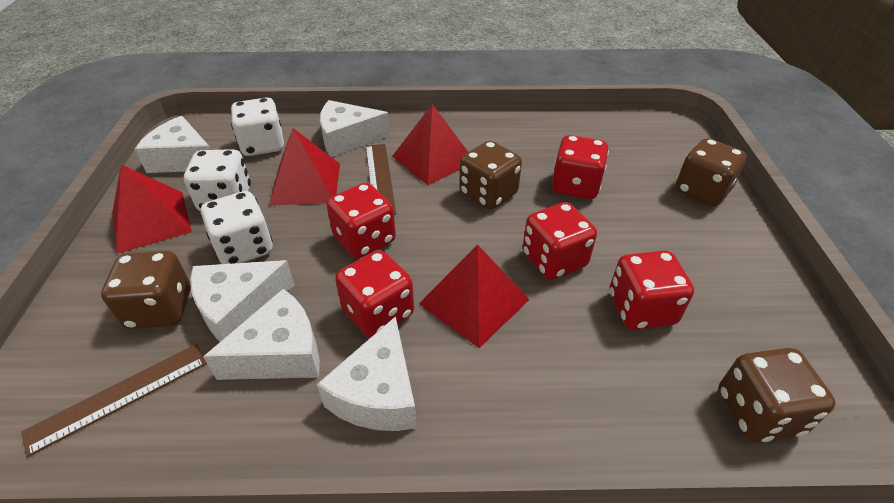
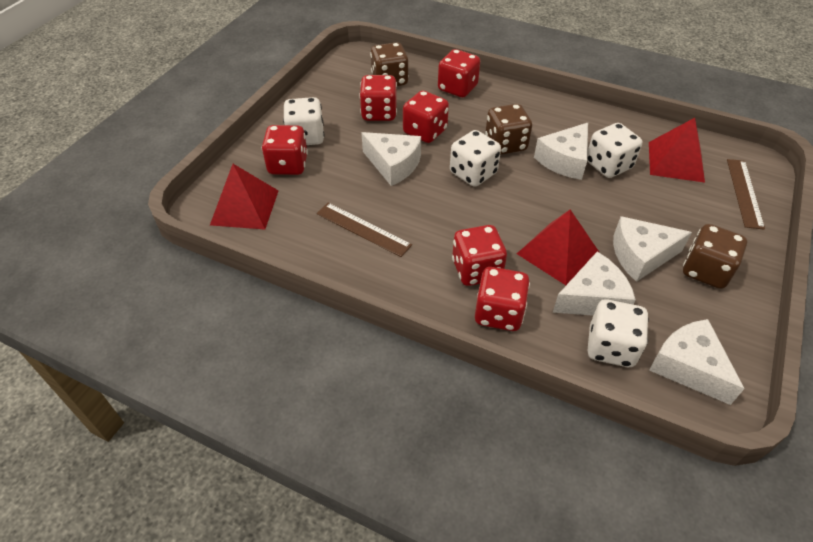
brown dice: [101,251,191,329] [459,141,522,209] [675,138,747,206] [719,348,836,443] = 4 -> [370,42,409,86] [485,104,532,155] [683,224,747,289] = 3
red dice: [326,183,396,258] [335,250,414,338] [523,202,597,280] [552,135,609,199] [610,250,694,330] = 5 -> [262,125,308,175] [359,75,397,121] [403,90,449,143] [438,49,480,97] [452,225,507,286] [475,267,530,331] = 6
red pyramid: [113,164,192,254] [269,128,340,206] [392,104,468,185] [419,244,529,348] = 4 -> [210,164,278,230] [517,210,599,285] [649,118,705,183] = 3
white dice: [184,149,251,211] [201,191,273,264] [230,98,284,156] = 3 -> [283,97,324,145] [450,130,501,187] [587,123,642,178] [588,299,649,367] = 4

